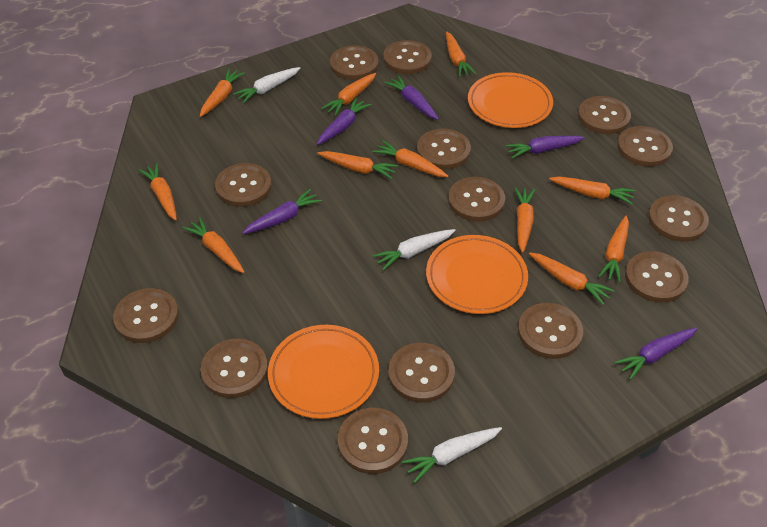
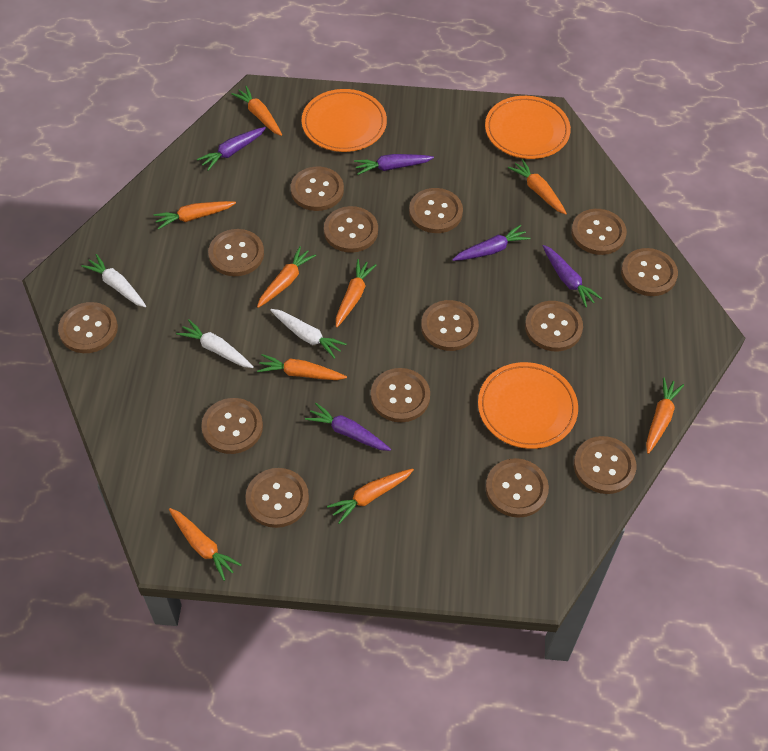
orange carrot: [138,163,177,221] [182,217,245,273] [200,68,245,117] [318,151,398,179] [321,73,376,116] [372,140,448,177] [446,31,476,77] [514,187,535,253] [529,252,615,305] [549,176,635,204] [598,216,629,283] = 11 -> [153,201,236,230] [169,508,242,581] [231,86,282,136] [257,246,316,308] [257,354,347,380] [327,468,414,524] [336,259,376,328] [508,159,567,215] [646,377,684,454] = 9

